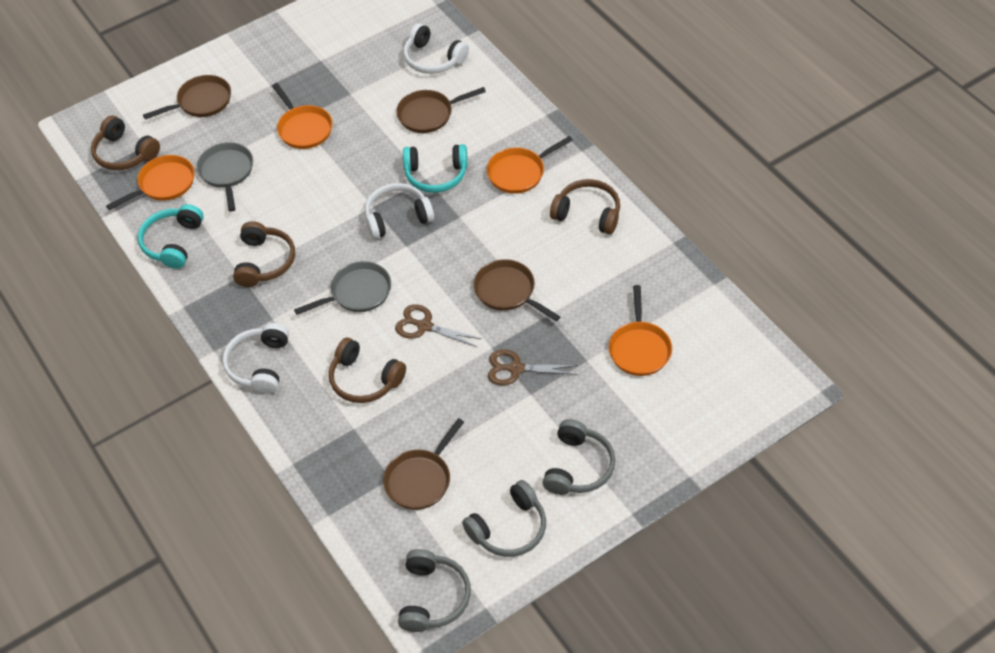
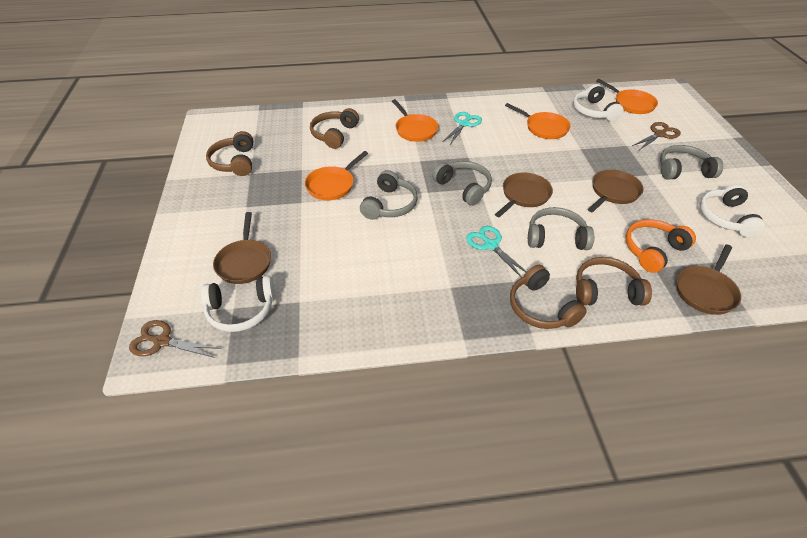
grey headphones: [398,549,471,632] [462,480,546,557] [543,419,616,495] = 3 -> [360,170,418,220] [432,161,492,206] [528,207,594,250] [660,145,723,180] = 4
grey pan: [197,142,253,212] [294,261,391,315] = 2 -> none = 0
orange headphones: none = 0 -> [626,219,696,273] = 1
turquoise headphones: [138,204,204,269] [403,144,468,193] = 2 -> none = 0
turquoise scissors: none = 0 -> [443,112,482,144] [466,226,527,278] = 2

